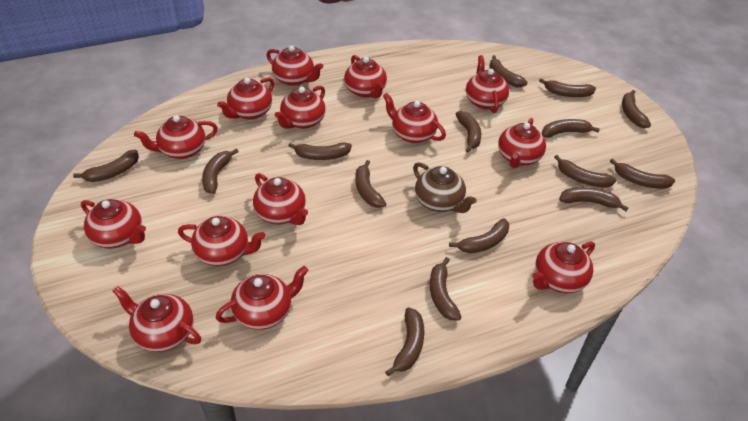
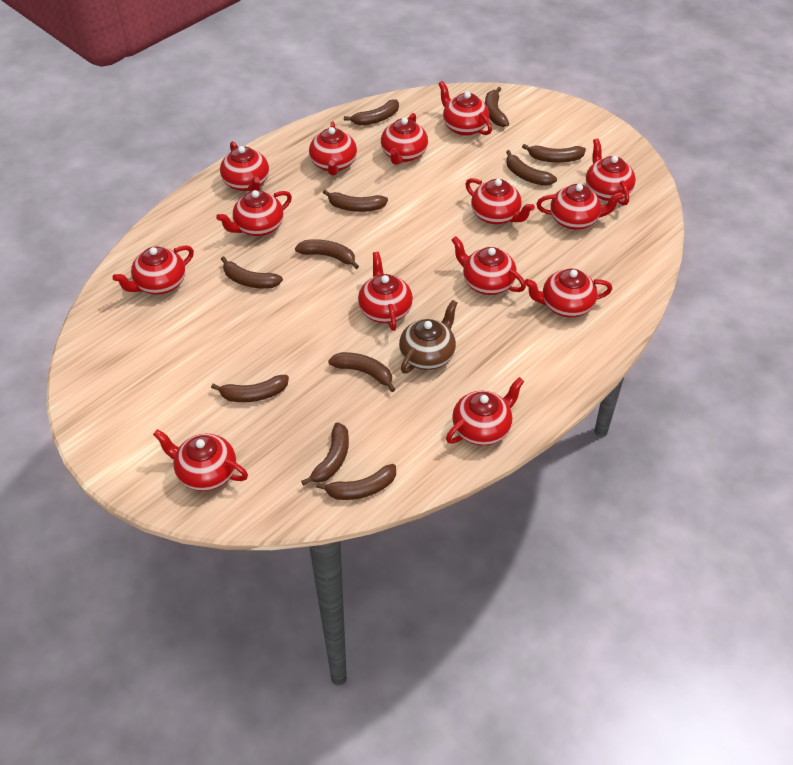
brown banana: [73,150,139,182] [202,148,239,194] [288,142,352,160] [356,160,386,208] [385,307,424,376] [430,257,462,320] [449,218,509,253] [456,111,481,153] [489,55,528,87] [539,78,596,97] [542,119,600,138] [554,155,616,188] [559,187,628,211] [610,159,675,189] [622,90,651,128] = 15 -> [211,375,289,402] [221,256,283,289] [295,239,359,269] [301,422,349,486] [316,464,396,500] [323,190,388,212] [328,352,395,392] [344,99,399,125] [485,87,509,127] [506,150,557,186] [522,144,586,163] = 11

